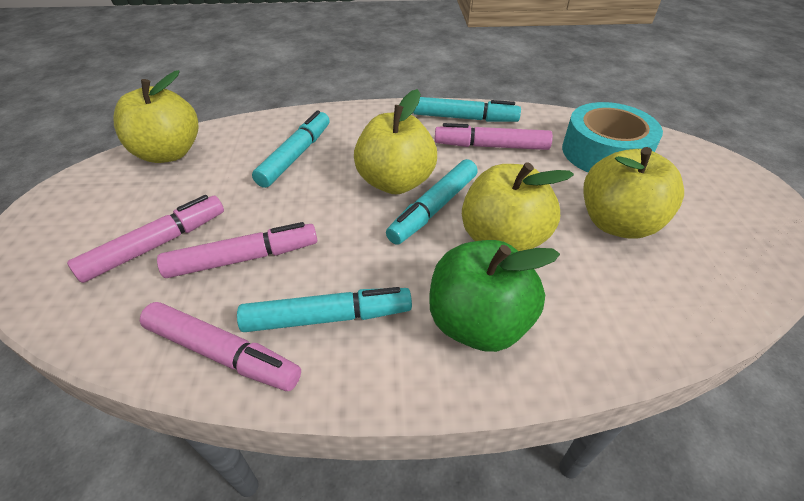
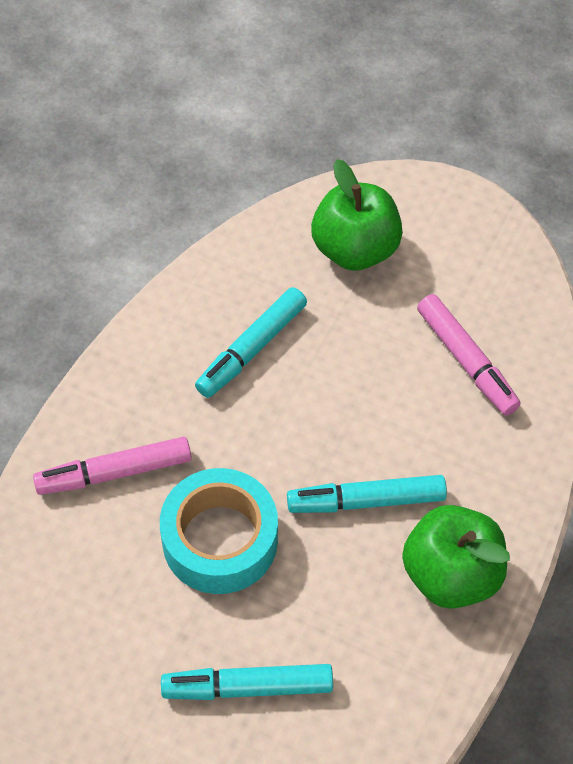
green apple: [429,240,560,352] = 1 -> [311,159,403,271] [402,505,510,609] = 2
pink marker: [67,195,224,283] [140,302,301,391] [157,222,317,278] [435,123,553,150] = 4 -> [33,437,192,495] [417,294,521,415] = 2
turquoise marker: [237,287,412,332] [252,110,330,188] [386,159,478,245] [413,97,521,122] = 4 -> [161,664,333,700] [195,287,307,398] [287,475,447,513] = 3
yellow apple: [114,70,199,163] [354,89,437,194] [462,162,574,251] [584,147,684,239] = 4 -> none = 0

